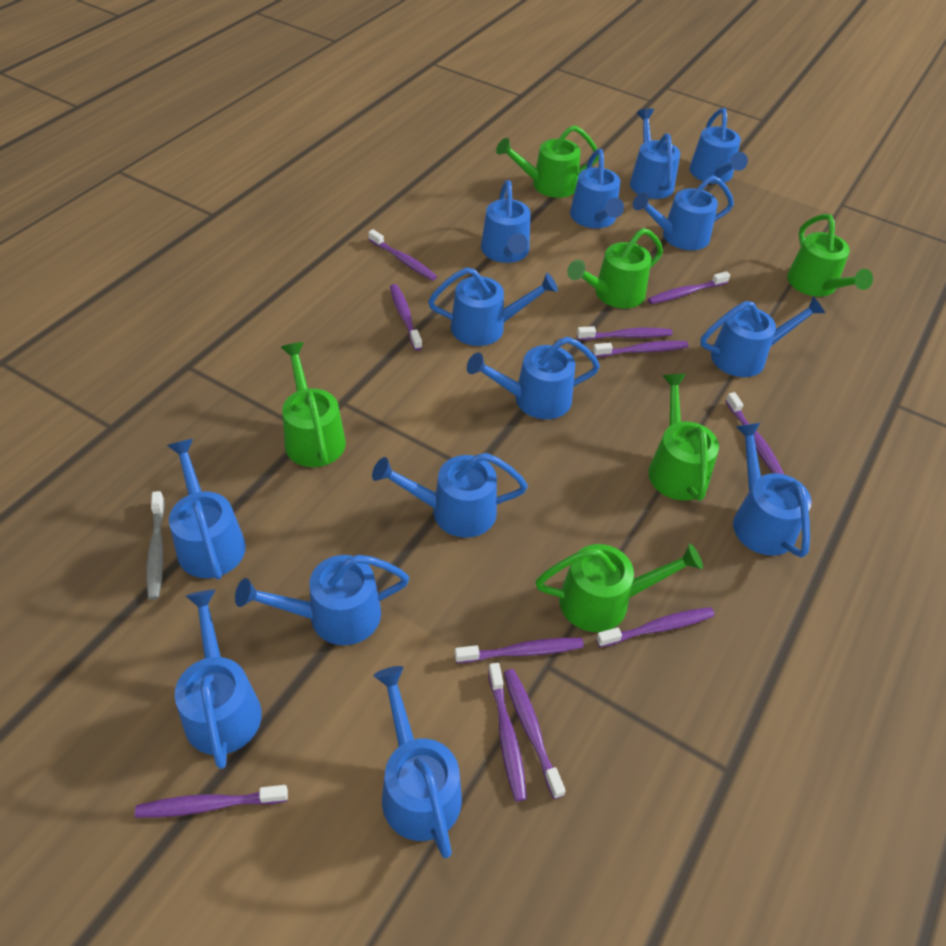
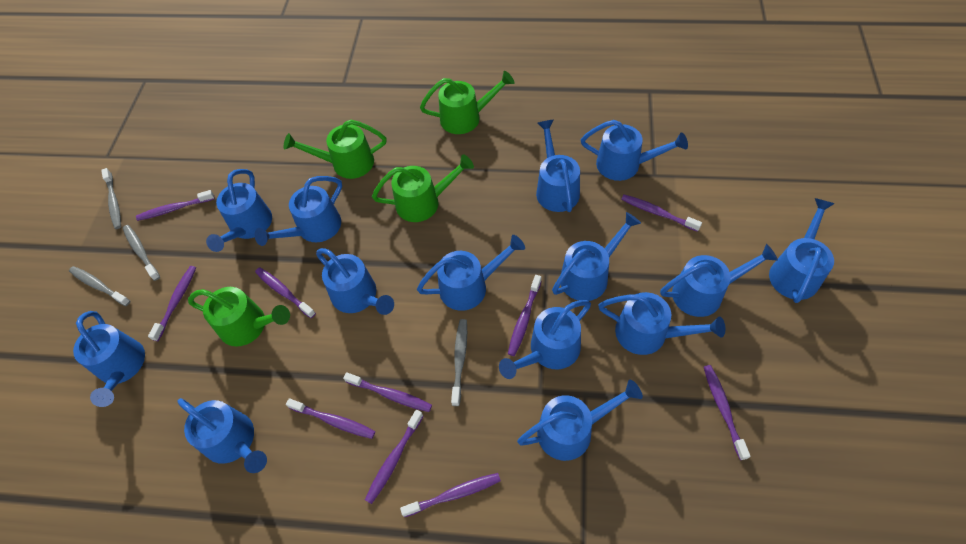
green watering can: [281,342,346,467] [496,125,599,198] [535,544,703,632] [567,228,663,308] [648,374,719,501] [787,214,873,297] = 6 -> [188,287,290,347] [284,120,386,179] [372,155,474,222] [420,71,515,134] = 4
grey toothbrush: [146,491,165,600] = 1 -> [69,266,131,306] [101,168,121,229] [123,225,160,281] [451,319,467,406] = 4
purple toothbrush: [135,785,288,818] [368,229,437,281] [390,284,422,350] [455,638,584,663] [488,663,527,801] [503,669,566,799] [577,326,673,340] [593,341,688,357] [596,607,715,647] [648,271,730,304] [726,392,784,474] = 11 -> [136,190,215,221] [148,266,196,341] [255,267,316,318] [286,399,375,439] [343,372,432,412] [365,410,423,504] [400,473,501,517] [508,275,542,356] [621,194,702,232] [704,365,750,460] = 10

